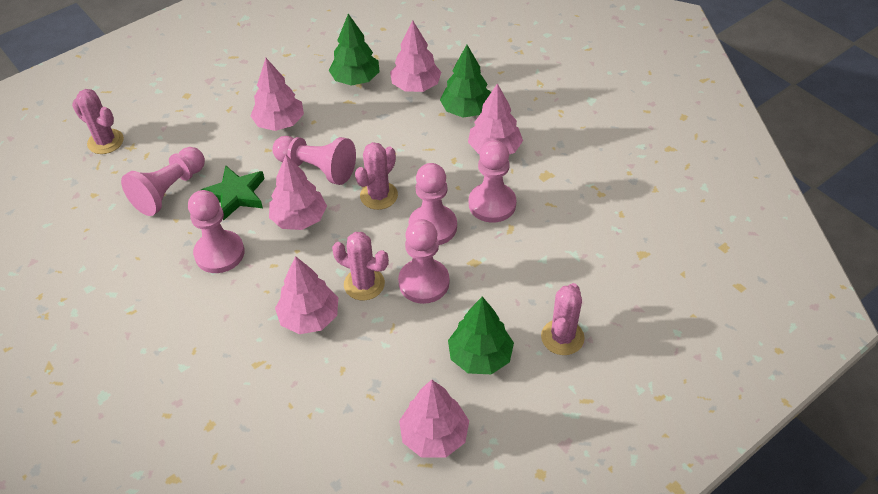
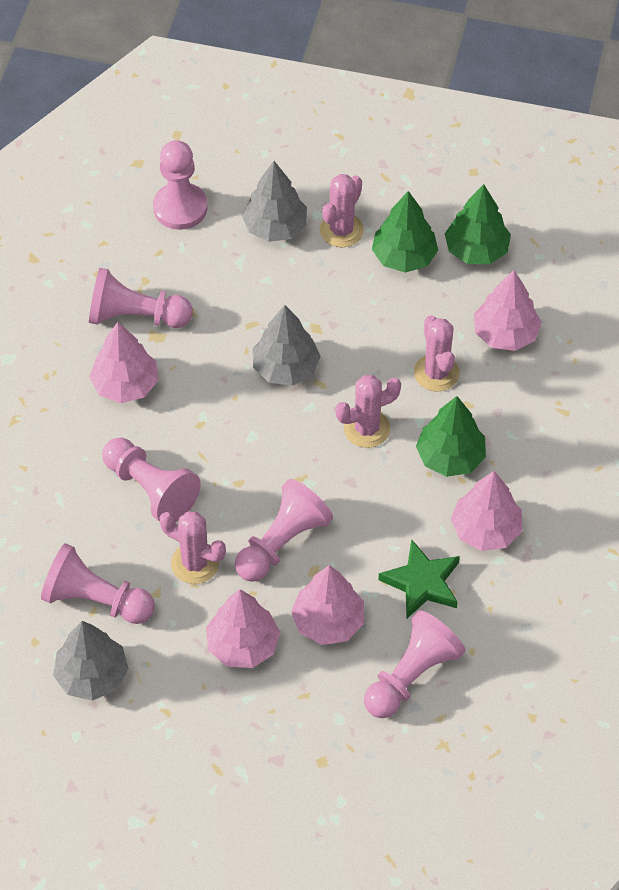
grey tree: none = 0 -> [53,621,128,701] [242,161,307,242] [253,305,321,386] = 3
pink tree: [251,58,304,131] [269,155,327,230] [275,256,338,334] [390,20,441,92] [399,380,469,458] [468,83,523,154] = 6 -> [89,322,158,403] [206,589,280,668] [291,565,364,645] [451,471,522,551] [474,270,542,351] = 5

